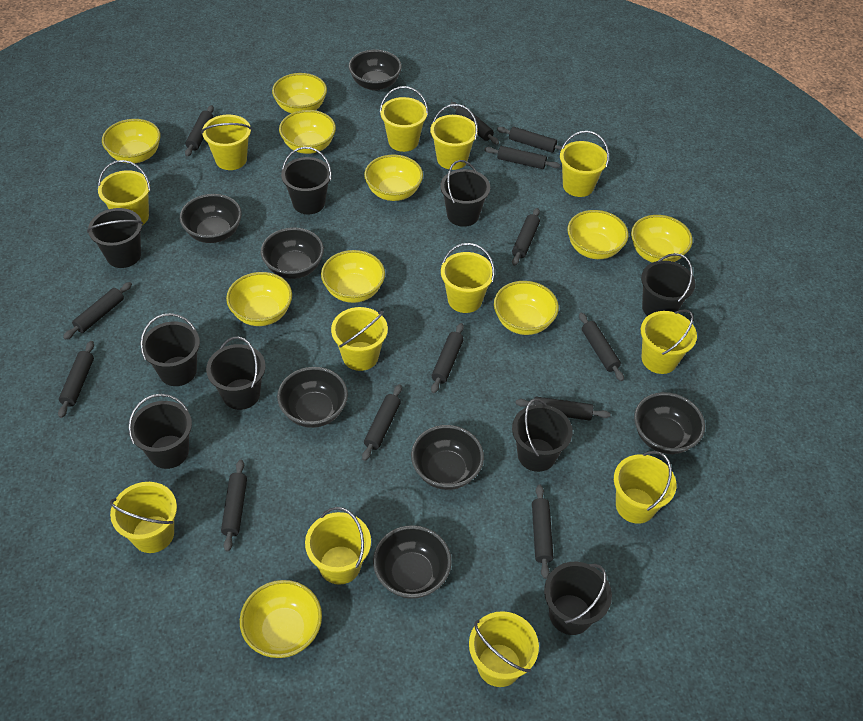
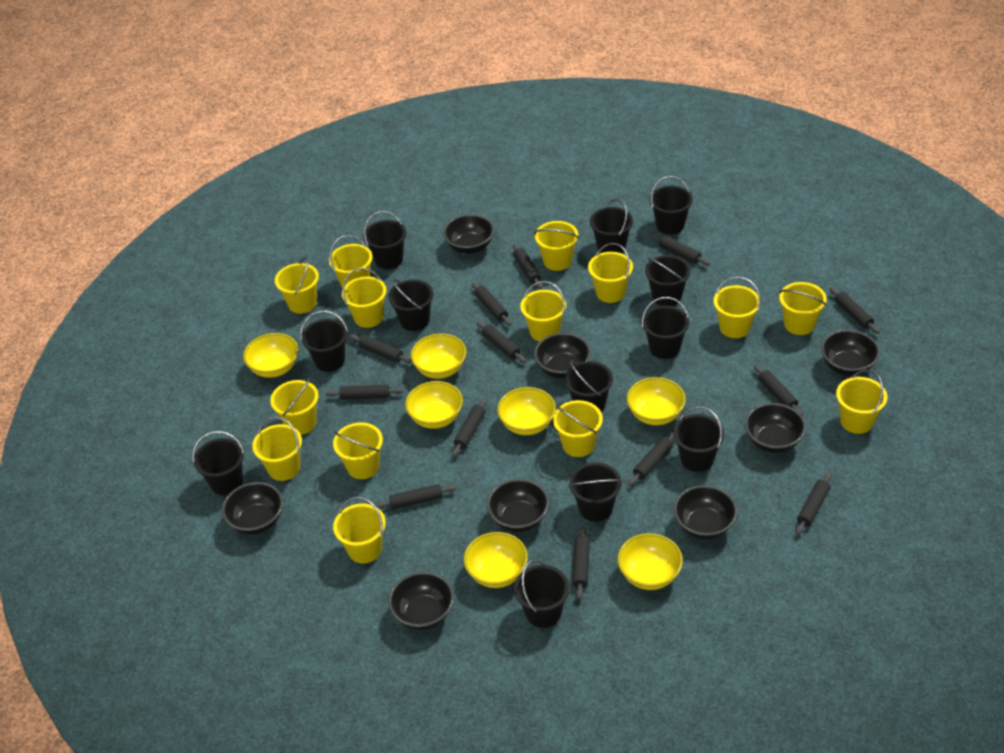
black bowl: [180,194,242,243] [261,228,324,279] [277,367,348,428] [349,50,402,91] [373,525,452,599] [411,425,484,490] [634,392,705,454] = 7 -> [222,482,283,535] [389,572,454,630] [443,214,494,254] [487,479,549,532] [534,333,591,378] [673,485,737,540] [745,403,806,453] [821,330,880,376] = 8
black bucket: [87,208,143,268] [128,394,192,469] [140,313,200,386] [206,336,266,410] [281,147,332,214] [440,160,490,227] [512,399,573,472] [544,562,612,635] [641,253,695,316] = 9 -> [192,431,245,495] [300,311,348,372] [363,211,406,269] [389,279,434,331] [514,559,569,628] [565,360,613,412] [568,463,622,522] [590,199,633,253] [642,297,689,359] [645,255,690,306] [650,176,693,234] [673,406,724,472] = 12
yellow bowl: [102,119,161,163] [226,272,292,326] [240,580,322,658] [272,73,327,113] [279,110,336,154] [321,250,385,303] [364,155,423,201] [494,281,559,335] [567,210,628,259] [631,215,692,263] = 10 -> [243,333,299,378] [405,381,463,429] [411,333,466,379] [464,532,528,588] [497,387,556,435] [617,533,683,590] [627,377,686,425] = 7
yellow bucket: [98,160,151,225] [110,482,177,553] [201,115,252,170] [305,507,371,585] [331,307,388,371] [380,86,428,152] [430,104,478,170] [441,243,495,313] [469,611,539,687] [560,131,609,197] [614,451,676,524] [641,309,697,374] = 12 -> [252,417,302,481] [270,378,319,435] [275,257,319,314] [329,235,373,289] [333,423,383,479] [333,497,386,563] [342,268,387,328] [520,281,566,342] [534,221,579,271] [553,400,603,457] [588,243,633,303] [714,276,761,338] [779,282,827,335] [836,370,887,434] = 14

